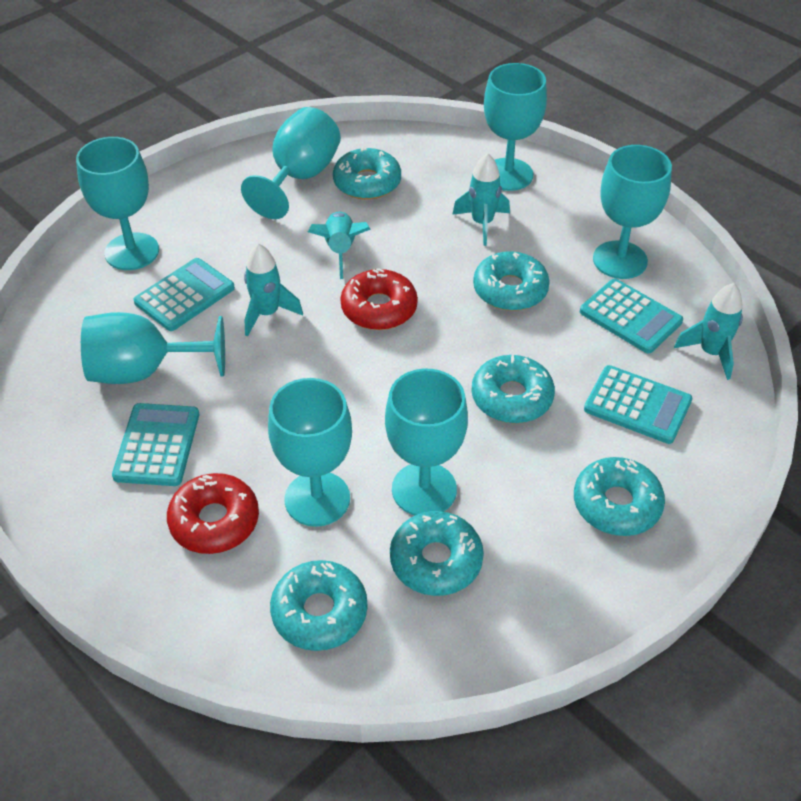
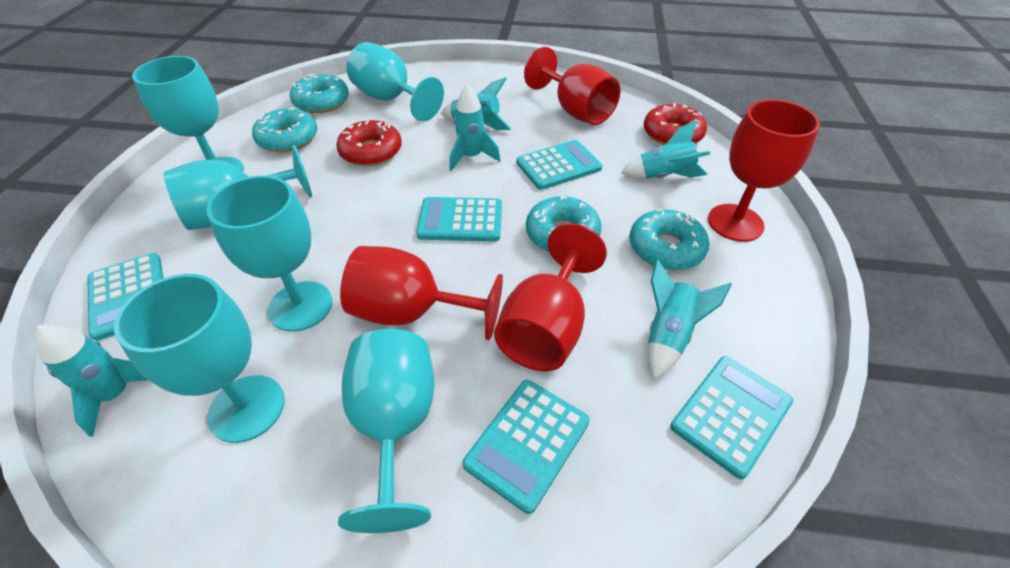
red goblet: none = 0 -> [340,246,503,340] [494,223,607,371] [524,47,620,125] [708,100,820,242] = 4
turquoise calculator: [112,403,199,486] [134,258,235,331] [580,279,683,354] [584,365,692,444] = 4 -> [87,253,163,341] [416,197,502,242] [463,380,590,514] [516,140,602,190] [670,356,793,479] = 5
turquoise donut: [270,560,368,651] [333,147,401,200] [390,511,484,596] [471,355,555,423] [473,251,550,311] [574,457,665,536] = 6 -> [252,107,317,152] [290,74,349,113] [526,195,602,252] [629,209,709,270] = 4
turquoise goblet: [76,137,159,270] [81,312,225,384] [241,107,341,219] [268,378,352,527] [385,369,468,515] [484,63,547,191] [593,145,672,279] = 7 -> [114,274,285,443] [132,56,244,172] [163,145,312,230] [206,176,332,332] [338,329,434,533] [347,42,444,121] = 6
turquoise rocket: [244,243,303,336] [308,212,371,279] [452,153,510,246] [674,283,743,380] = 4 -> [34,324,148,437] [441,77,511,130] [449,84,501,171] [621,120,710,179] [648,259,732,379] = 5

